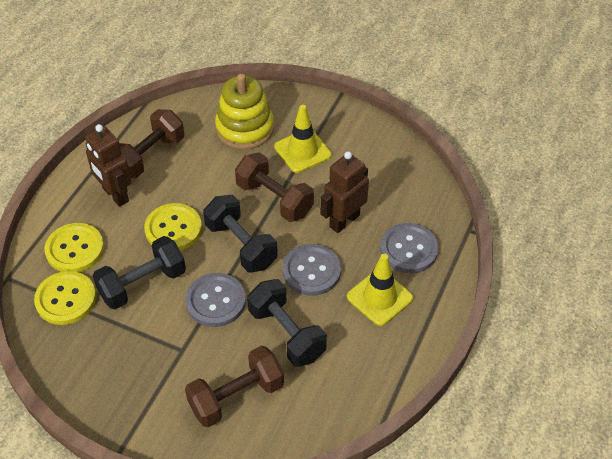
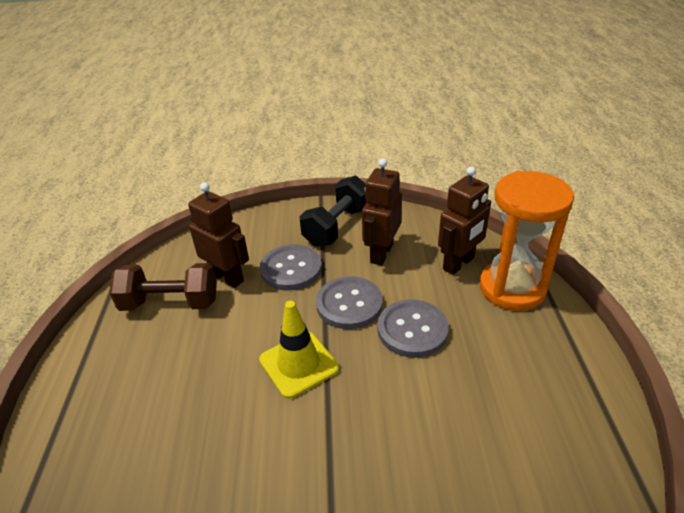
black dumbbell: [93,236,186,310] [203,195,278,273] [247,279,327,367] = 3 -> [300,176,366,247] = 1
brown dumbbell: [119,109,184,178] [185,345,284,427] [235,152,314,222] = 3 -> [109,263,217,311] = 1
brown robot: [86,124,132,207] [321,151,369,233] = 2 -> [188,182,249,288] [362,158,402,266] [438,167,491,275] = 3
orange hourglass: none = 0 -> [480,171,574,311] = 1
yellow button: [34,271,96,325] [45,223,104,272] [144,203,202,251] = 3 -> none = 0
yellow stacking toy: [215,74,274,149] = 1 -> none = 0
yellow traffic cone: [274,105,332,173] [347,254,413,326] = 2 -> [259,301,339,399] = 1

